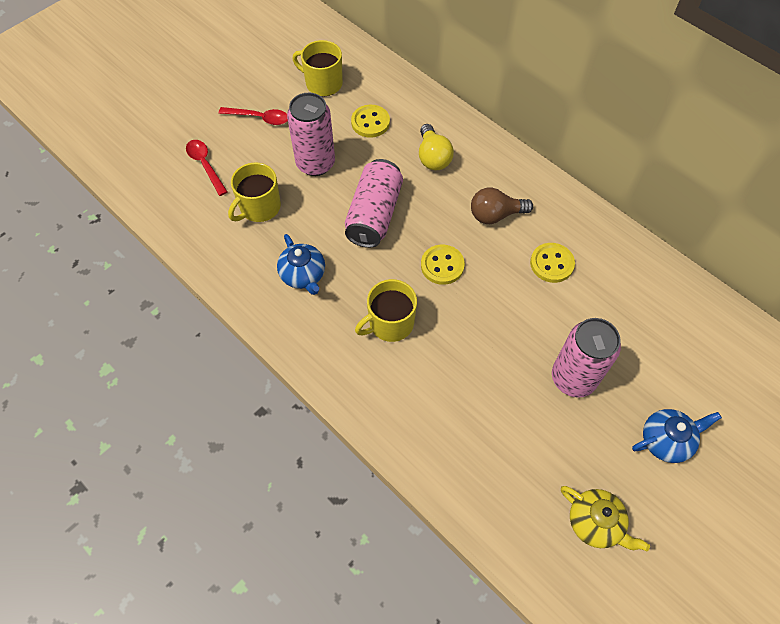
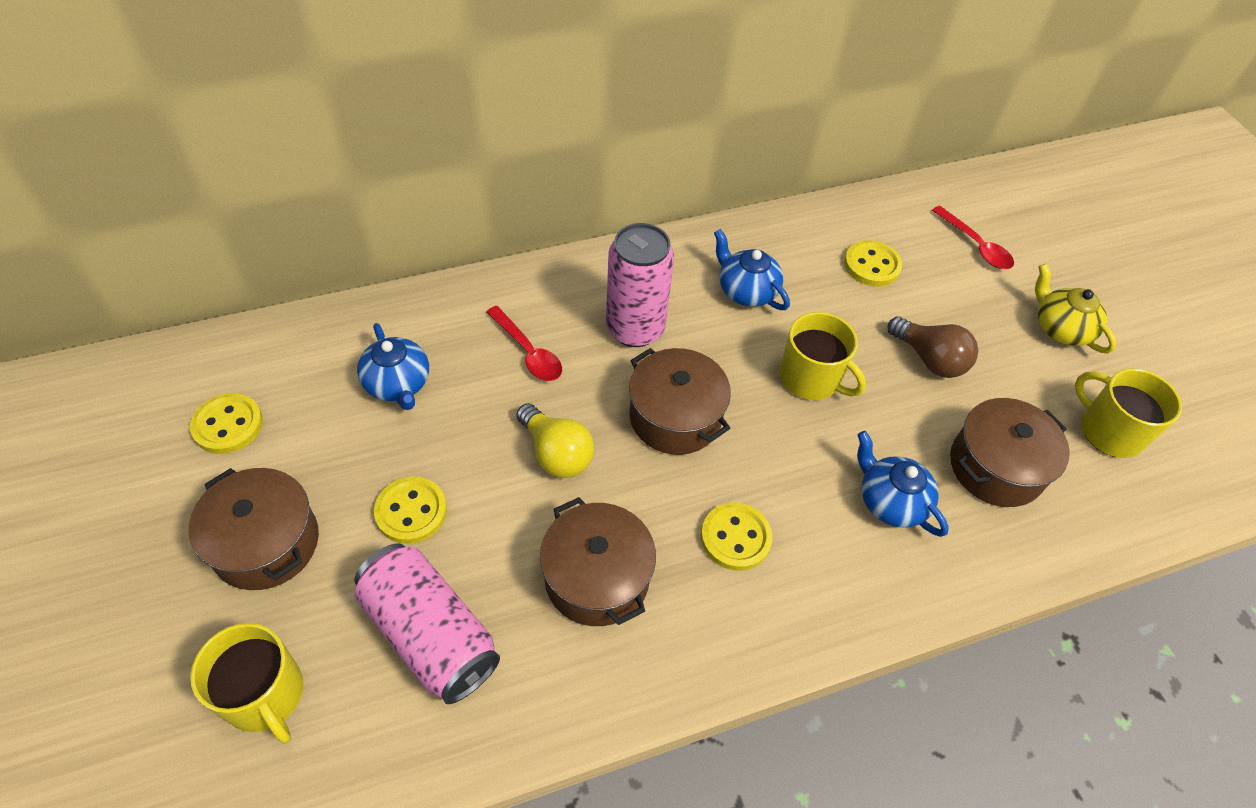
blue teapot: [277,234,325,295] [632,409,722,463] = 2 -> [357,323,429,410] [714,229,790,310] [857,431,949,537] = 3
brown pot: none = 0 -> [188,468,319,590] [540,497,656,626] [629,348,731,455] [950,398,1070,507] = 4
pink can: [287,93,335,176] [345,159,403,248] [552,318,621,398] = 3 -> [354,543,500,704] [606,223,674,347] = 2
yellow button: [351,105,390,138] [421,245,465,285] [530,243,575,283] = 3 -> [190,393,263,454] [374,476,447,544] [701,502,773,571] [844,240,902,287] = 4

